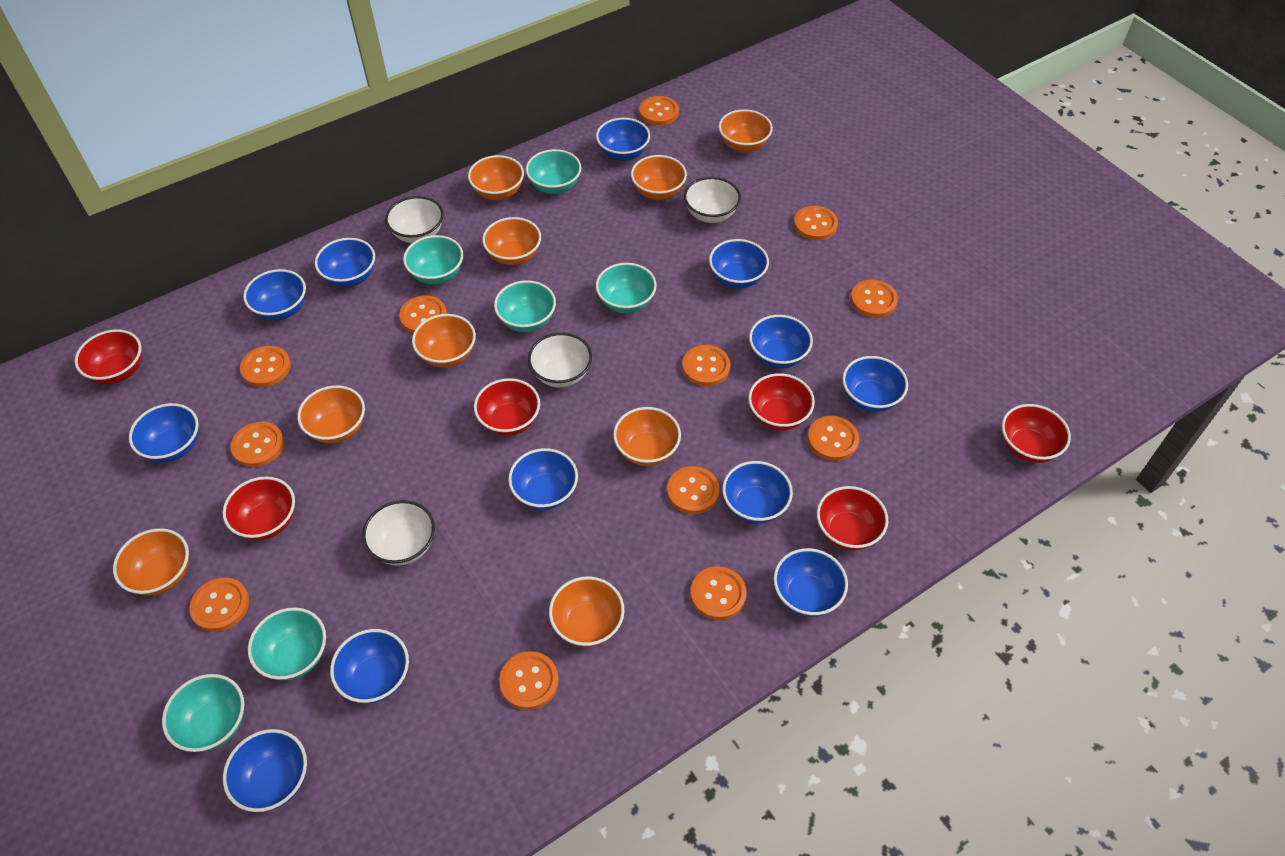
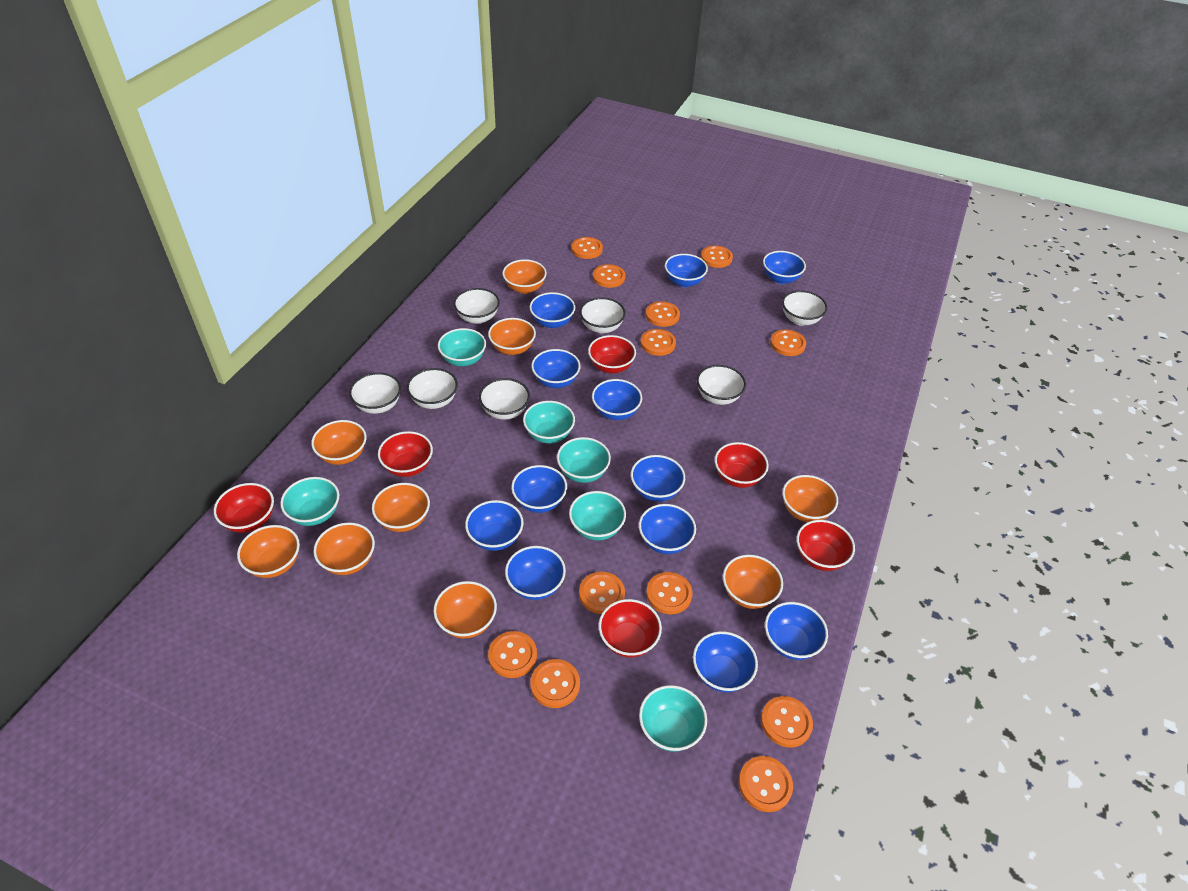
white bowl: [362,500,435,566] [385,196,444,243] [528,333,592,388] [684,177,741,223] = 4 -> [349,372,401,414] [407,368,458,409] [454,288,500,324] [479,378,530,420] [580,297,626,333] [697,365,746,405] [782,290,827,326] = 7

